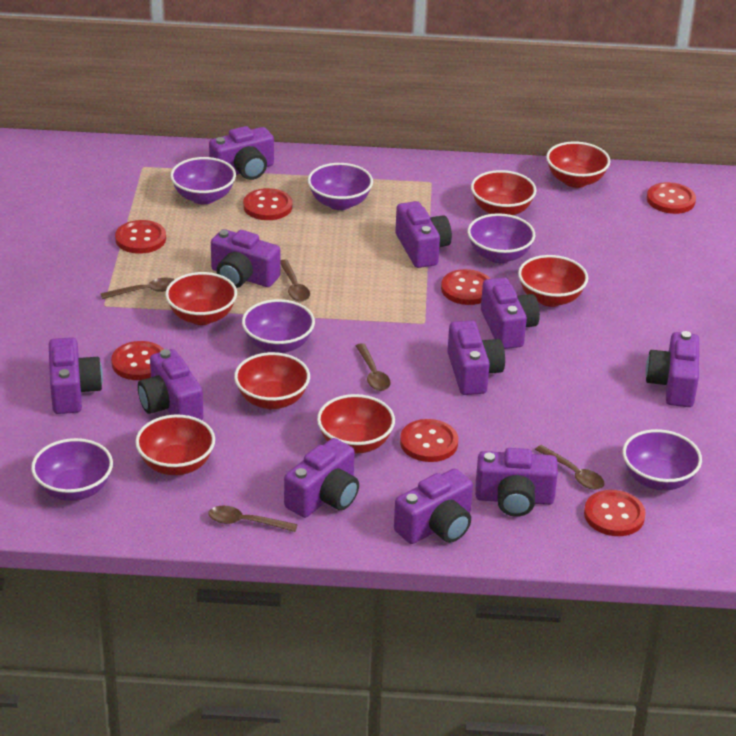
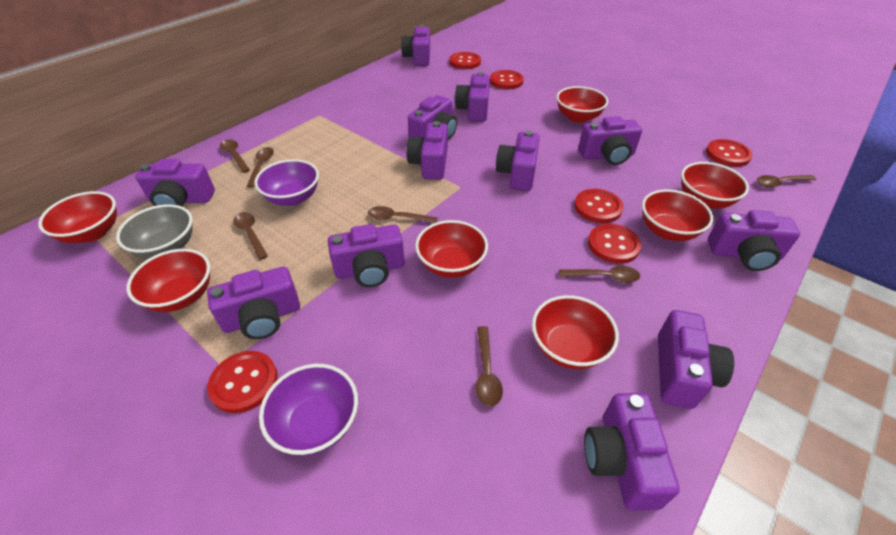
brown spoon: [101,278,175,299] [208,506,298,532] [280,259,310,302] [356,343,391,391] [535,445,605,490] = 5 -> [220,139,250,173] [233,212,268,260] [247,147,274,188] [368,206,438,223] [476,326,503,407] [559,266,640,283] [757,175,817,187] = 7
grey bowl: none = 0 -> [116,204,193,259] = 1
purple bowl: [31,438,113,501] [170,157,236,204] [242,299,315,353] [308,163,373,210] [468,213,535,263] [623,429,702,490] = 6 -> [254,159,319,206] [259,364,358,455] = 2
purple camera: [49,337,103,414] [138,349,203,420] [209,126,274,180] [211,229,280,288] [284,438,359,518] [394,468,473,544] [395,201,452,268] [447,320,505,395] [476,448,558,517] [481,277,540,349] [646,331,699,407] = 11 -> [135,159,215,206] [207,267,300,339] [328,224,405,287] [401,25,430,66] [407,121,448,180] [408,95,457,140] [455,72,490,122] [496,130,540,191] [578,116,642,165] [584,393,680,511] [658,310,734,409] [708,210,800,271] = 12
red button: [111,341,164,380] [115,220,166,254] [243,188,293,220] [400,419,458,462] [441,269,491,305] [584,490,646,536] [647,182,696,214] = 7 -> [207,351,278,413] [449,52,481,69] [490,70,524,89] [574,189,623,223] [588,224,641,264] [706,139,753,167] = 6

